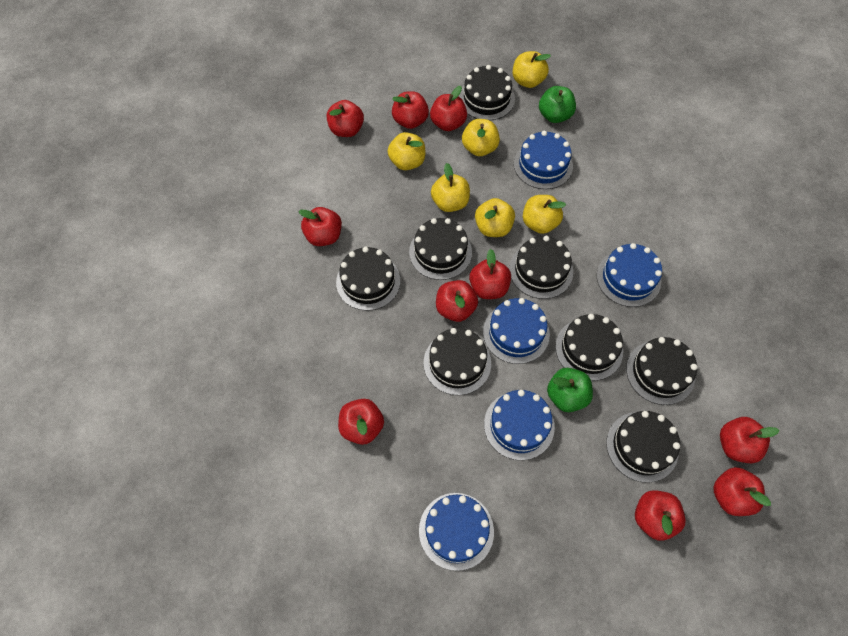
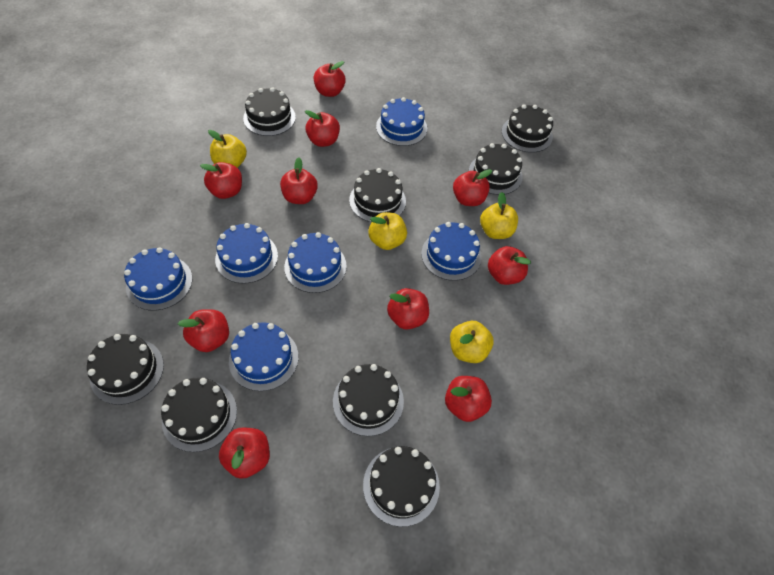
blue cake: [419,493,494,571] [483,298,550,364] [484,390,555,460] [514,131,573,189] [597,243,662,307] = 5 -> [124,247,192,311] [215,223,278,284] [229,322,298,391] [284,232,347,293] [376,97,427,146] [421,222,481,281] = 6
green apple: [539,86,576,123] [547,368,593,412] = 2 -> none = 0
yellow apple: [387,132,425,170] [431,163,470,212] [462,119,500,156] [475,198,515,237] [513,51,551,88] [523,195,566,234] = 6 -> [208,130,247,168] [368,212,407,250] [450,321,494,363] [480,192,518,239] = 4

